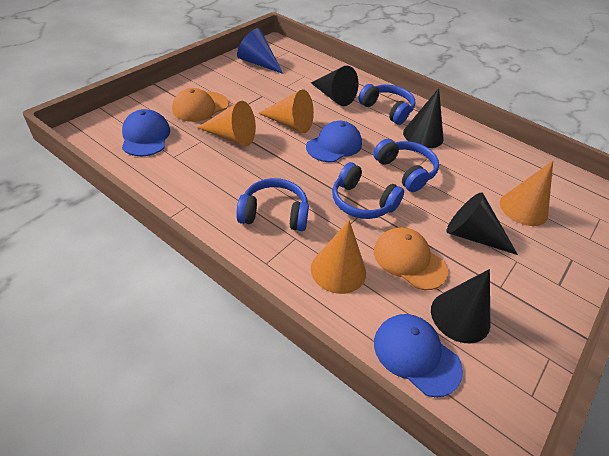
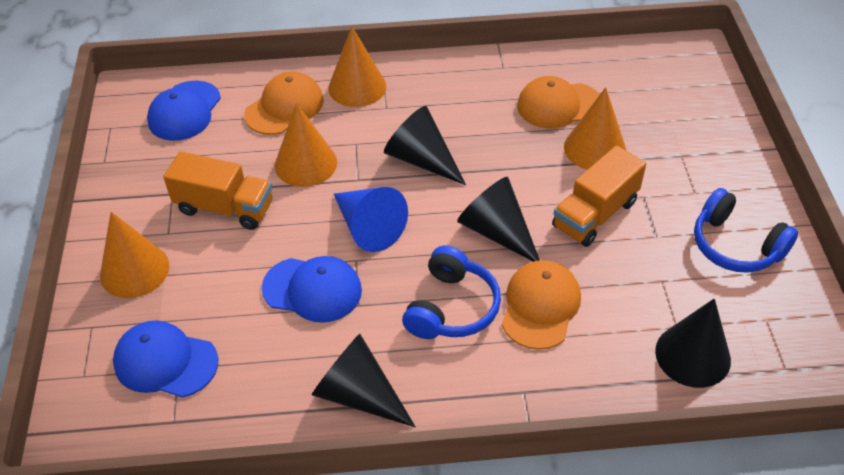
blue headphones: [236,178,309,231] [332,162,404,219] [358,84,415,125] [373,139,439,192] = 4 -> [402,246,501,339] [694,188,798,273] = 2
orange cap: [172,88,229,122] [374,227,448,290] = 2 -> [244,71,324,135] [502,260,581,350] [517,76,600,128] = 3
orange truck: none = 0 -> [163,151,273,230] [552,145,646,247] = 2

